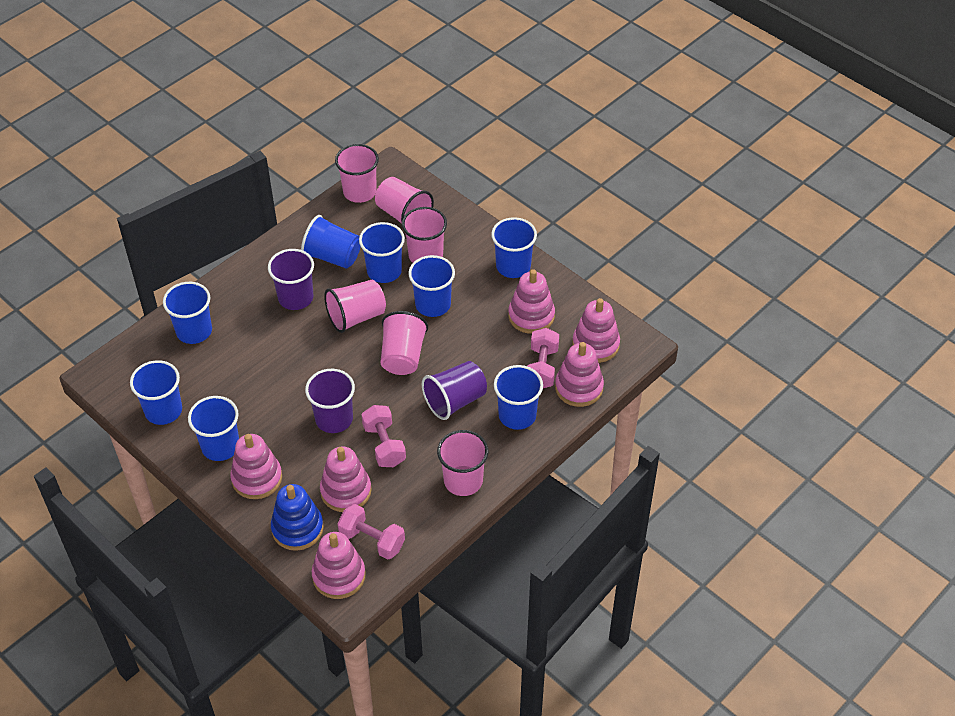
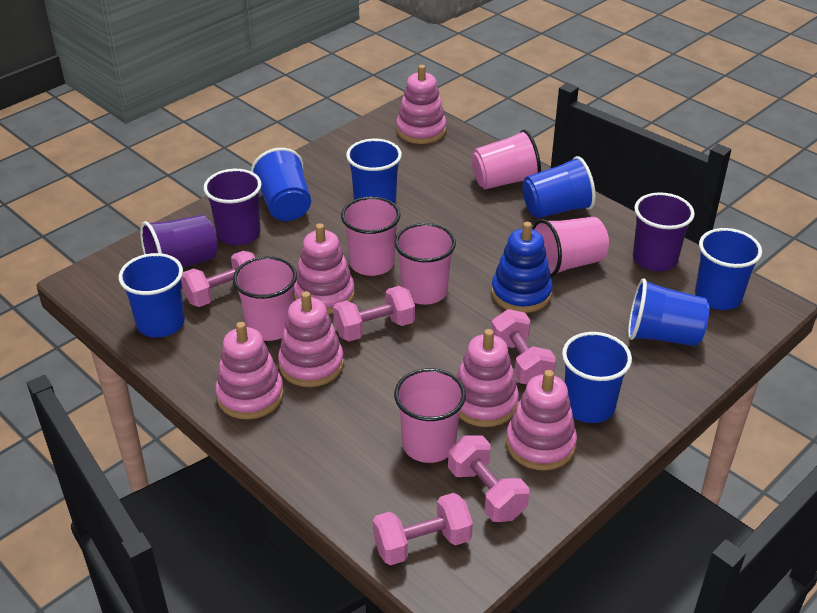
blue cup: [130,360,182,425] [163,282,212,344] [188,396,239,461] [301,215,361,269] [359,222,405,283] [408,255,455,317] [491,217,537,278] [494,365,543,430] = 8 -> [119,253,185,337] [251,148,311,221] [346,139,402,204] [522,156,596,218] [562,332,632,423] [628,278,709,346] [695,228,762,310] = 7
pink dumbbell: [337,504,405,560] [361,405,406,467] [527,328,559,388] = 3 -> [181,251,255,307] [333,286,415,341] [373,493,473,565] [448,435,529,522] [491,309,556,384] = 5

